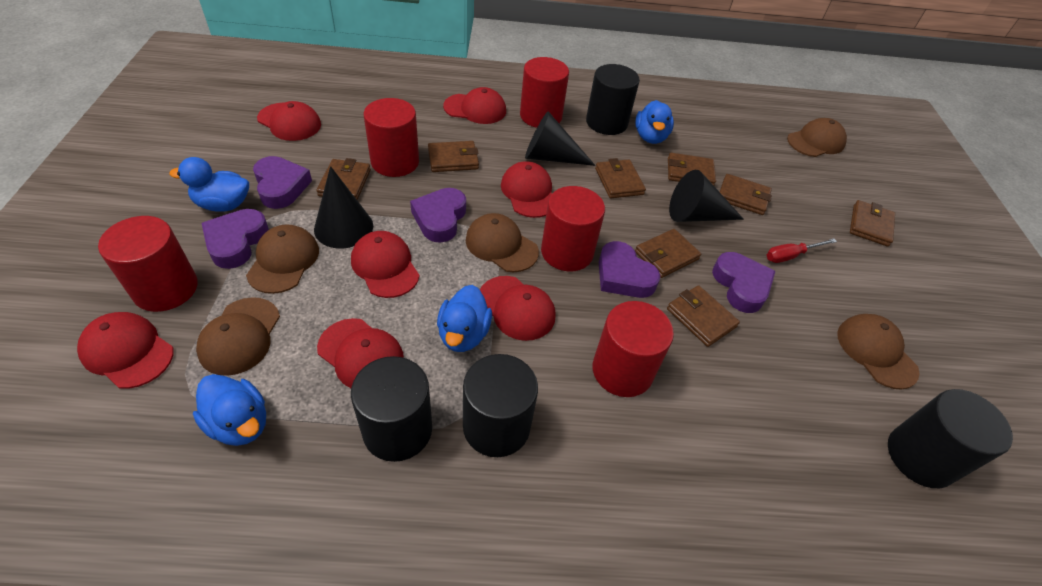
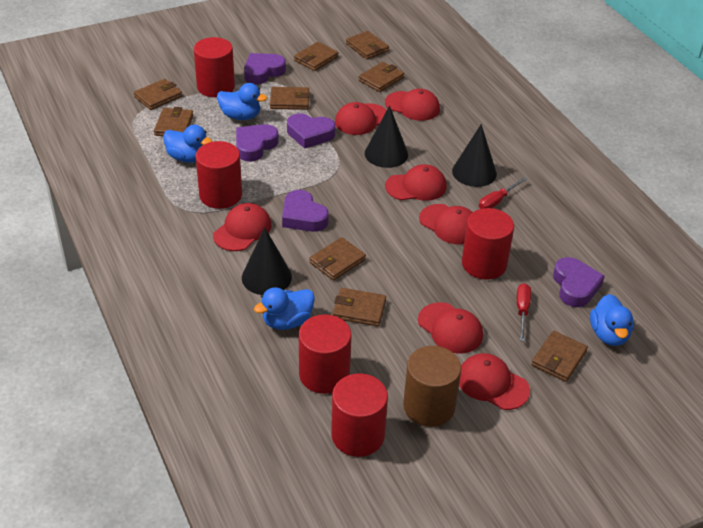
black cylinder: [351,356,432,462] [463,354,538,457] [586,64,640,135] [888,389,1013,488] = 4 -> none = 0
brown cap: [196,297,280,376] [246,224,319,294] [466,213,539,272] [787,118,847,157] [837,314,919,390] = 5 -> none = 0
brown cylinder: none = 0 -> [403,346,461,427] = 1
brown wallet: [317,158,371,200] [428,141,479,172] [595,158,646,198] [635,229,701,278] [667,285,740,347] [668,153,716,185] [720,174,772,215] [850,200,895,247] = 8 -> [134,79,182,110] [154,107,193,136] [270,87,310,110] [294,42,339,71] [309,237,366,281] [333,288,386,327] [346,31,389,59] [358,62,404,92] [531,331,588,382] = 9
red screwdriver: [767,238,837,263] = 1 -> [479,177,527,209] [517,283,531,342] = 2

